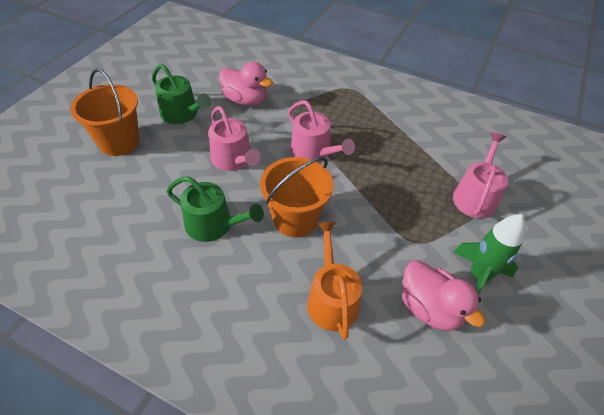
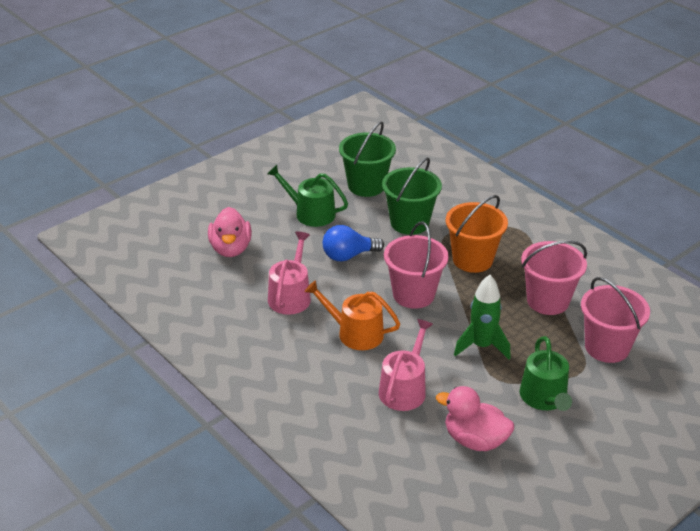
blue light bulb: none = 0 -> [323,225,384,261] = 1
green bucket: none = 0 -> [339,121,396,197] [382,157,442,235] = 2
orange bucket: [70,69,139,156] [260,157,334,237] = 2 -> [446,195,508,273] = 1
pink bucket: none = 0 -> [384,221,449,309] [521,240,587,315] [581,277,650,363] = 3
pink watering can: [209,106,261,171] [288,100,355,162] [453,132,508,218] = 3 -> [268,231,311,315] [379,319,433,411] = 2

